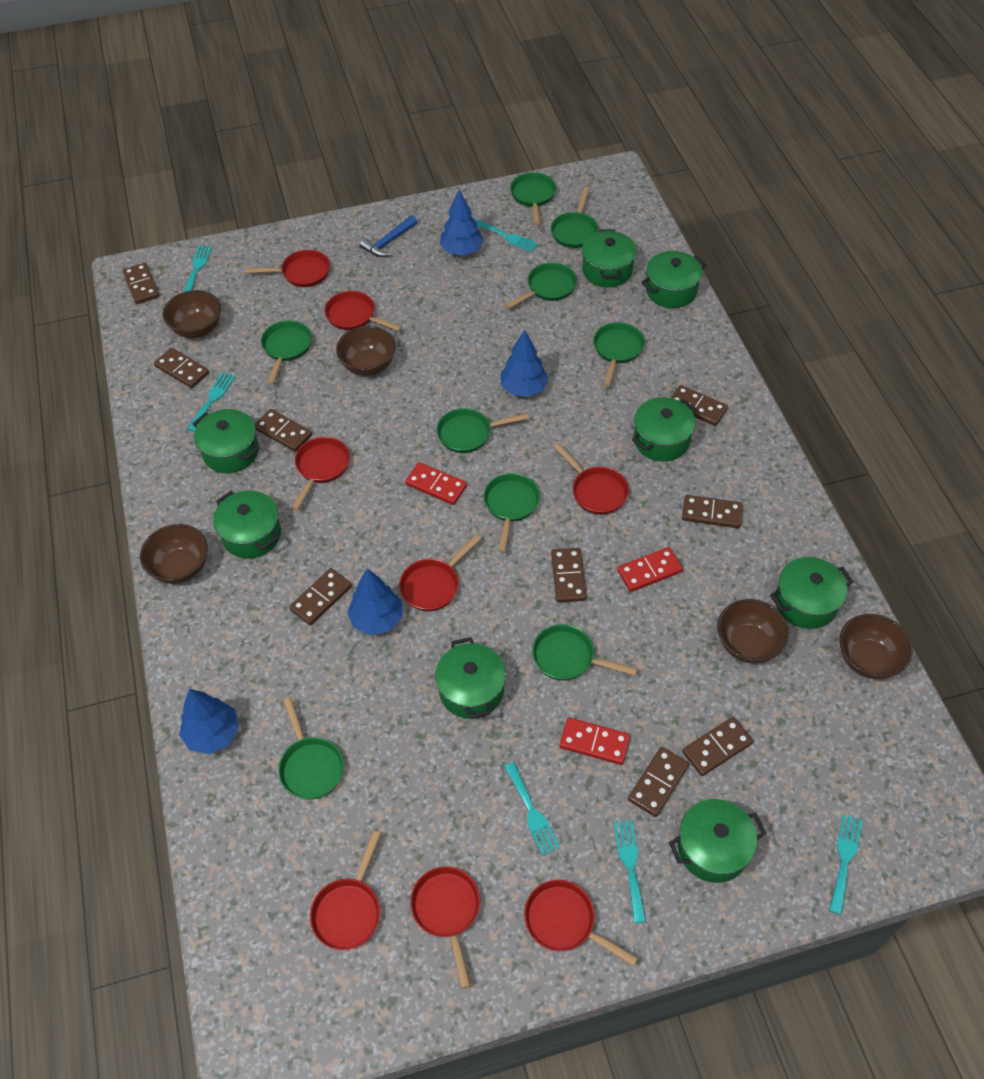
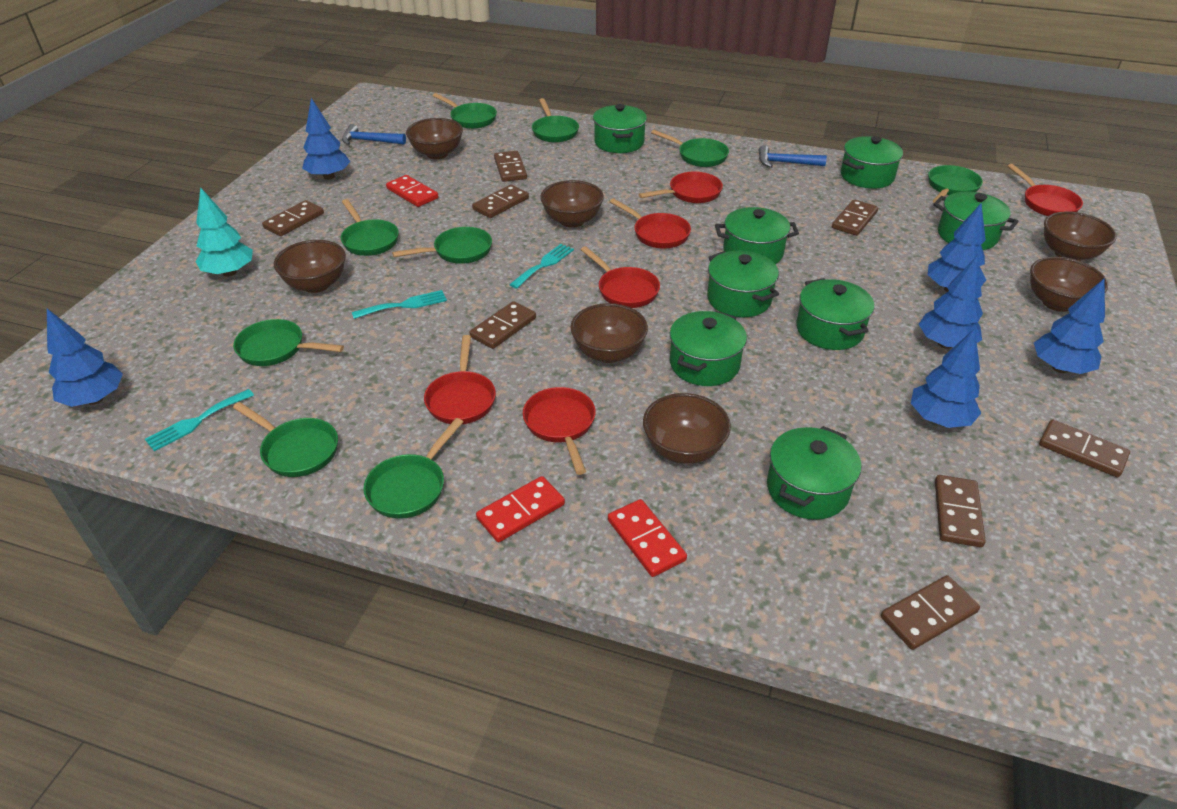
blue hammer: [360,215,417,257] = 1 -> [342,124,406,145] [759,145,827,168] = 2
blue tree: [179,689,239,754] [347,569,402,635] [440,190,484,256] [501,329,549,397] = 4 -> [47,309,123,407] [302,98,350,180] [911,328,981,428] [919,255,983,349] [928,203,986,292] [1034,279,1105,374] = 6
brown bowl: [140,524,208,584] [163,290,221,338] [336,326,396,376] [717,599,789,664] [839,614,913,679] = 5 -> [274,240,346,293] [406,118,463,159] [540,180,604,228] [571,303,648,363] [643,393,731,464] [1030,257,1108,312] [1044,211,1117,261] = 7
brown domino: [123,263,159,304] [154,348,209,388] [255,409,312,452] [289,568,352,625] [551,548,587,602] [628,747,689,817] [671,385,728,426] [682,495,743,528] [682,717,753,776] = 9 -> [262,200,324,236] [469,301,536,349] [472,185,529,218] [494,151,527,182] [832,199,878,236] [881,575,980,650] [935,475,986,547] [1039,419,1130,477] = 8
red pan: [245,250,330,287] [292,437,350,510] [310,831,381,950] [325,291,402,331] [399,535,481,611] [410,866,480,989] [524,880,638,966] [553,443,629,515] = 8 -> [424,335,496,424] [523,387,596,475] [581,246,660,308] [609,198,691,249] [639,172,723,203] [1008,164,1083,216] = 6
turquoise fork: [183,245,212,292] [187,372,236,432] [475,220,538,252] [504,762,560,856] [614,820,646,923] [829,814,863,915] = 6 -> [145,389,254,451] [352,290,447,319] [509,244,574,289] = 3
turquoise tree: none = 0 -> [196,187,253,277] = 1

